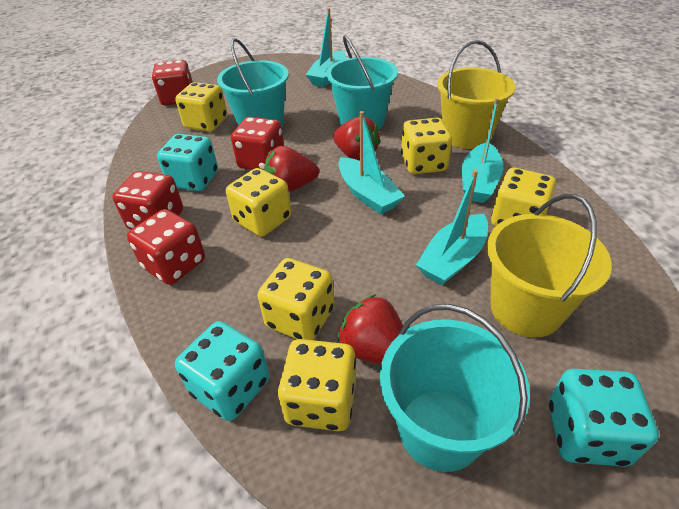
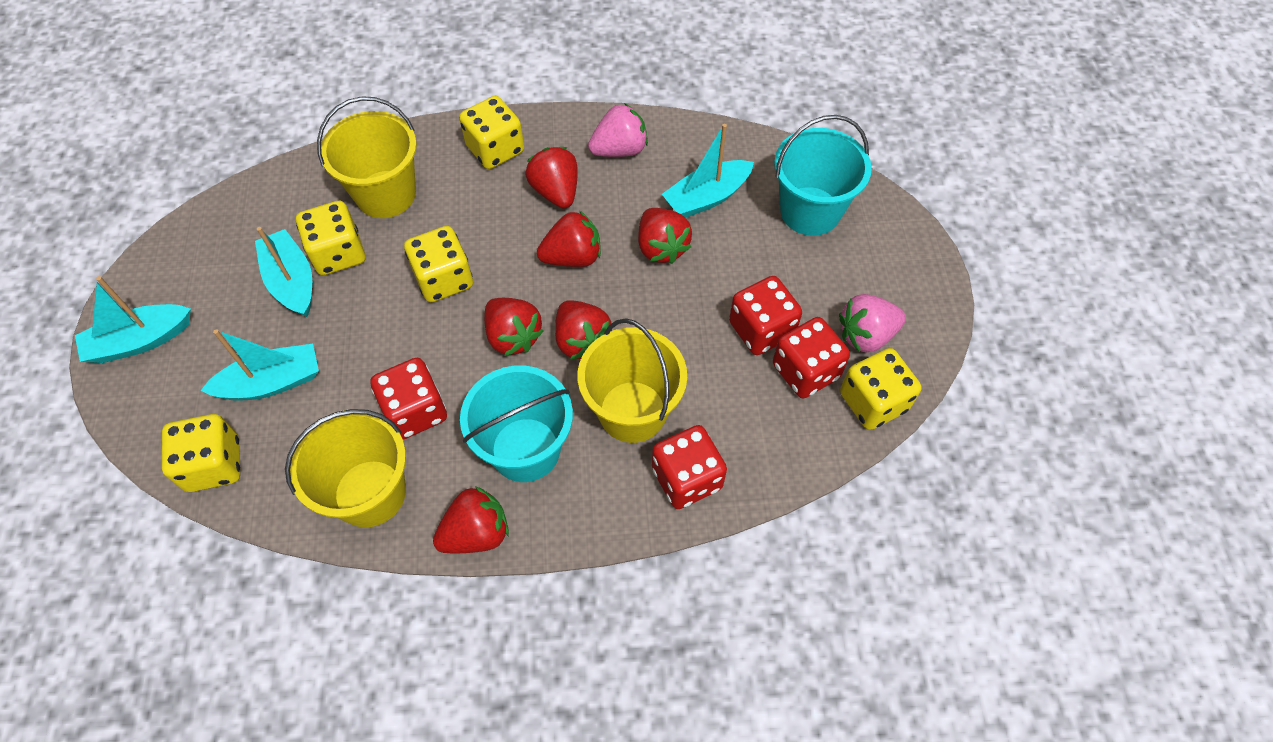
pink strawberry: none = 0 -> [588,103,648,157] [839,294,906,353] = 2
red strawberry: [264,146,319,192] [333,116,381,161] [337,294,403,365] = 3 -> [433,486,509,553] [484,298,544,356] [526,147,578,208] [537,211,601,267] [555,301,612,360] [638,208,692,264] = 6
turquoise bucket: [217,38,289,127] [326,35,398,130] [380,304,530,472] = 3 -> [460,366,573,482] [774,115,872,236] = 2
turquoise dice: [157,134,218,191] [175,321,269,421] [549,369,659,467] = 3 -> none = 0
yellow bucket: [437,40,516,149] [487,194,612,338] = 2 -> [285,409,406,527] [317,96,417,218] [577,318,687,443] = 3
yellow dice: [175,82,227,132] [226,168,291,237] [258,258,334,340] [278,339,356,431] [401,118,452,174] [491,168,556,227] = 6 -> [162,414,240,492] [296,201,365,275] [404,226,473,302] [459,96,524,169] [840,348,922,430] = 5

